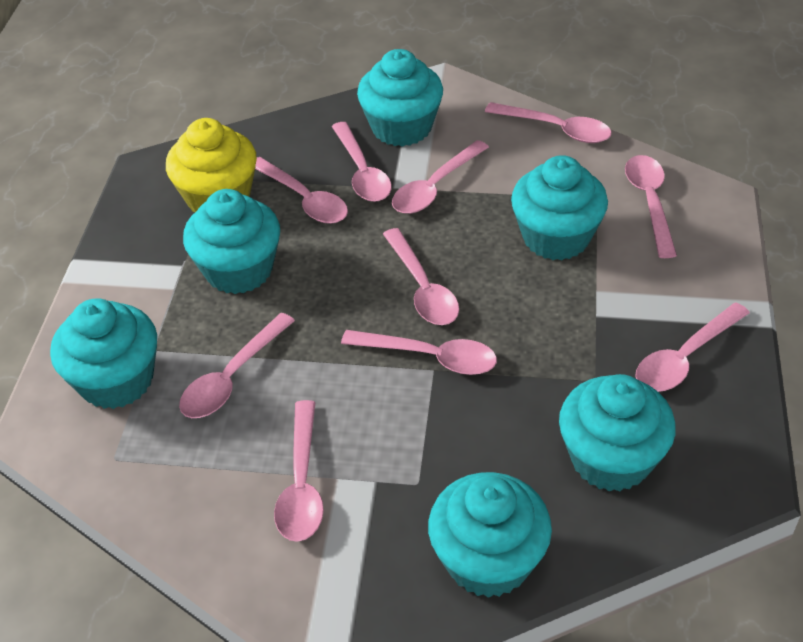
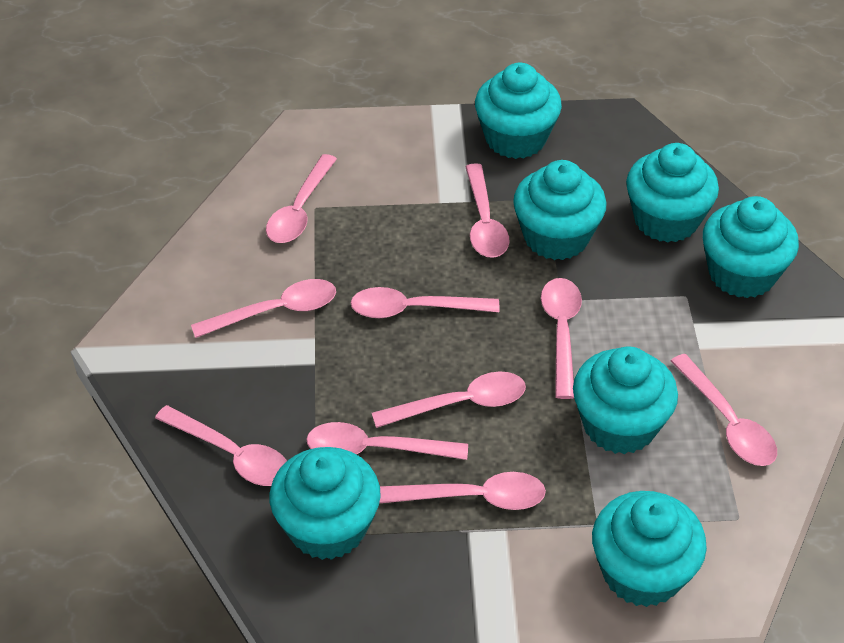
turquoise cupcake: [50,298,157,409] [183,189,280,294] [357,49,443,147] [428,472,552,598] [511,155,608,261] [559,374,676,492] = 6 -> [270,447,381,560] [475,63,562,159] [513,160,607,260] [573,346,678,454] [592,491,707,607] [626,143,719,243] [703,196,799,298] = 7
yellow cupcake: [166,118,257,212] = 1 -> none = 0

